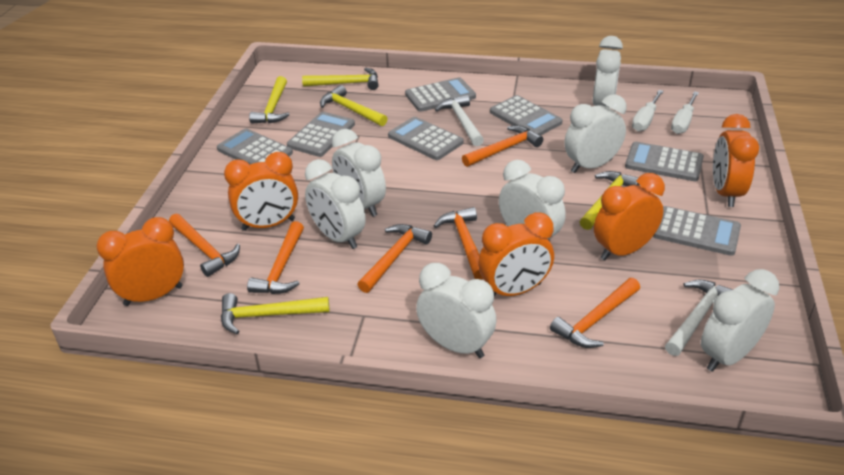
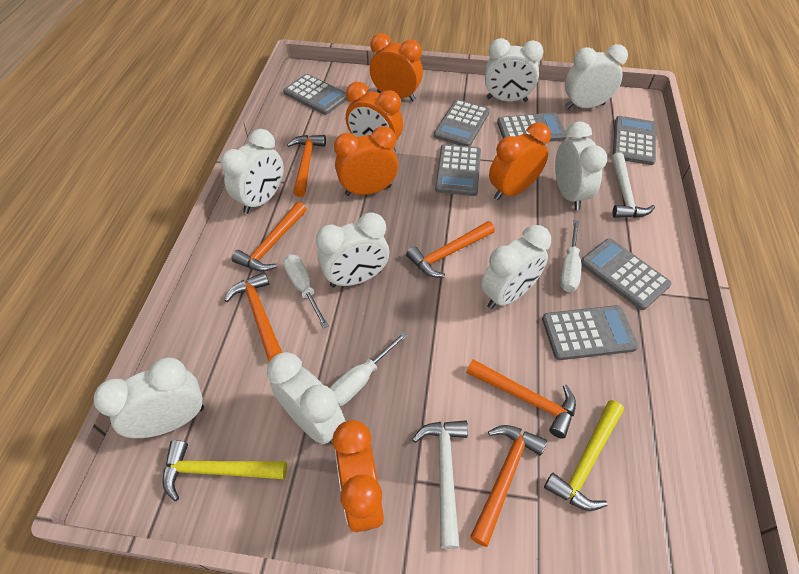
white clock: [305,159,366,249] [332,129,386,217] [416,263,496,358] [499,160,566,241] [564,94,627,173] [593,36,623,108] [701,269,780,372] = 7 -> [94,358,204,438] [221,129,284,214] [267,352,345,445] [316,212,389,287] [481,225,551,309] [485,38,543,102] [555,122,607,210] [565,44,628,109] = 8
white screwdriver: [632,90,664,132] [671,91,699,134] = 2 -> [283,255,329,328] [330,332,408,407] [560,220,581,292] = 3
yellow hammer: [221,293,329,334] [249,76,290,124] [302,68,378,90] [320,85,388,126] [580,171,640,230] = 5 -> [163,440,287,502] [544,400,624,511] = 2

